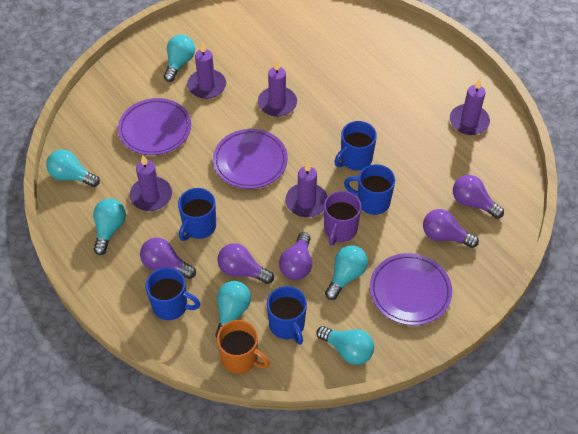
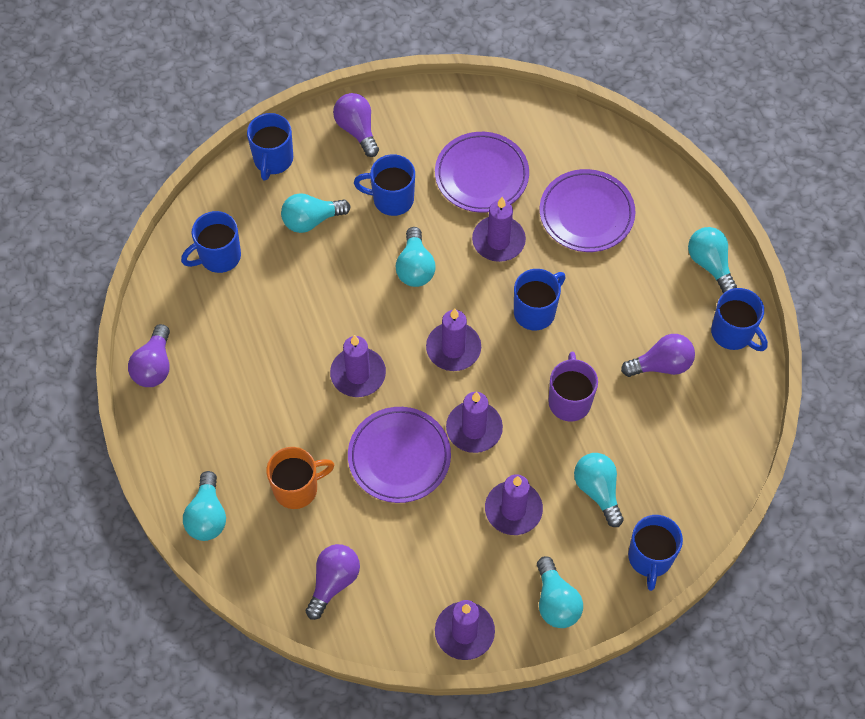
blue mug: [145,267,200,320] [178,188,216,241] [267,286,307,345] [334,121,377,170] [344,164,395,215] = 5 -> [181,211,241,273] [247,113,293,180] [354,154,415,216] [514,269,566,330] [628,515,683,591] [711,288,768,351] = 6
purple candle: [130,155,172,211] [187,42,226,99] [258,60,297,117] [286,162,328,217] [450,79,490,135] = 5 -> [330,335,386,397] [426,308,481,371] [435,600,495,660] [446,392,503,453] [472,197,526,262] [485,474,543,535] = 6
purple light bulb: [140,237,196,279] [218,243,274,284] [279,232,312,280] [423,209,479,248] [453,175,504,219] = 5 -> [128,324,170,387] [306,544,360,620] [333,93,379,157] [621,334,695,377] = 4

